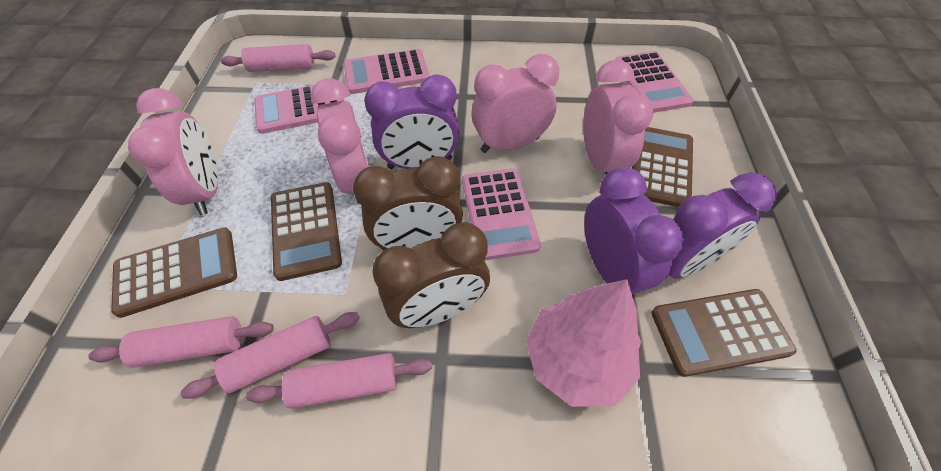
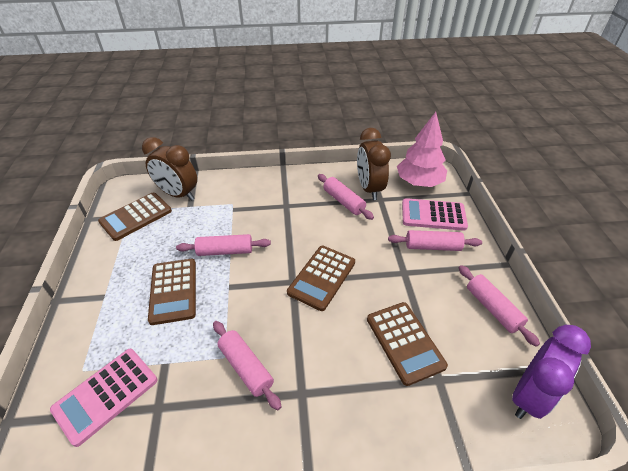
pink calculator: [254,84,344,134] [343,49,429,94] [462,168,541,260] [615,51,693,113] = 4 -> [50,349,157,447] [402,198,468,231] = 2
pink clock: [128,88,218,215] [311,78,369,204] [471,54,559,153] [583,60,653,174] = 4 -> none = 0
pink rolling pin: [88,316,274,368] [180,312,360,399] [221,44,335,72] [246,353,432,409] = 4 -> [176,234,271,256] [213,321,282,410] [318,174,374,220] [388,230,482,251] [459,265,540,347] = 5
purple clock: [364,74,460,169] [584,167,684,296] [669,173,777,279] = 3 -> [512,325,591,419] = 1

